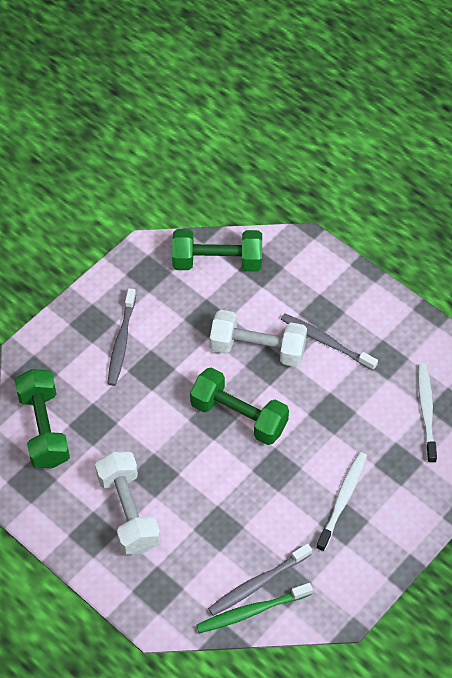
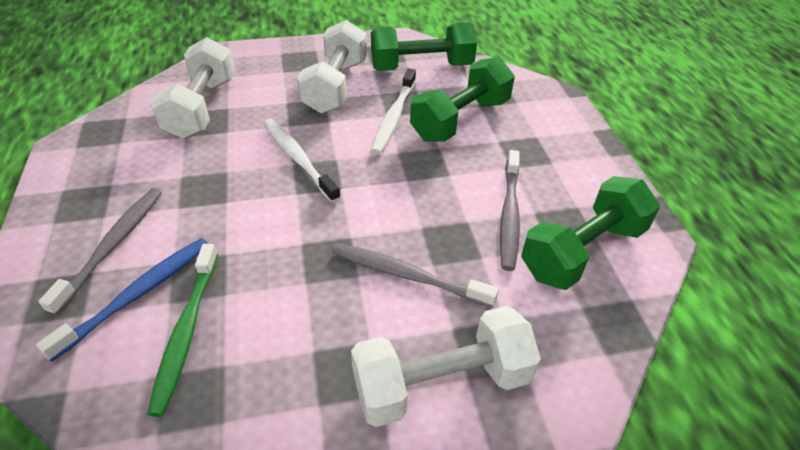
blue toothbrush: none = 0 -> [36,238,208,362] = 1
white dumbbell: [95,451,161,555] [210,310,307,367] = 2 -> [151,37,236,139] [297,20,367,114] [351,306,541,427] = 3

